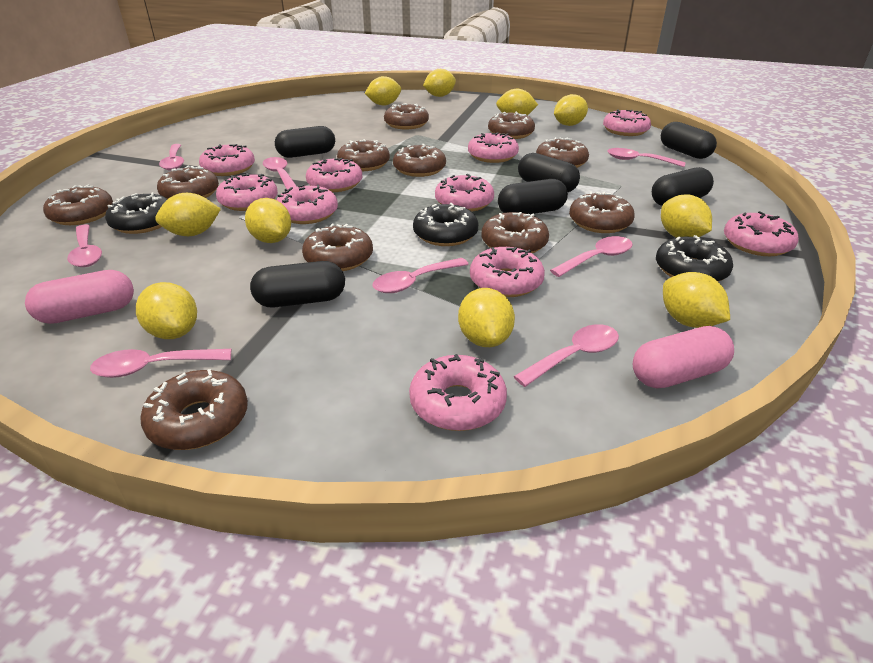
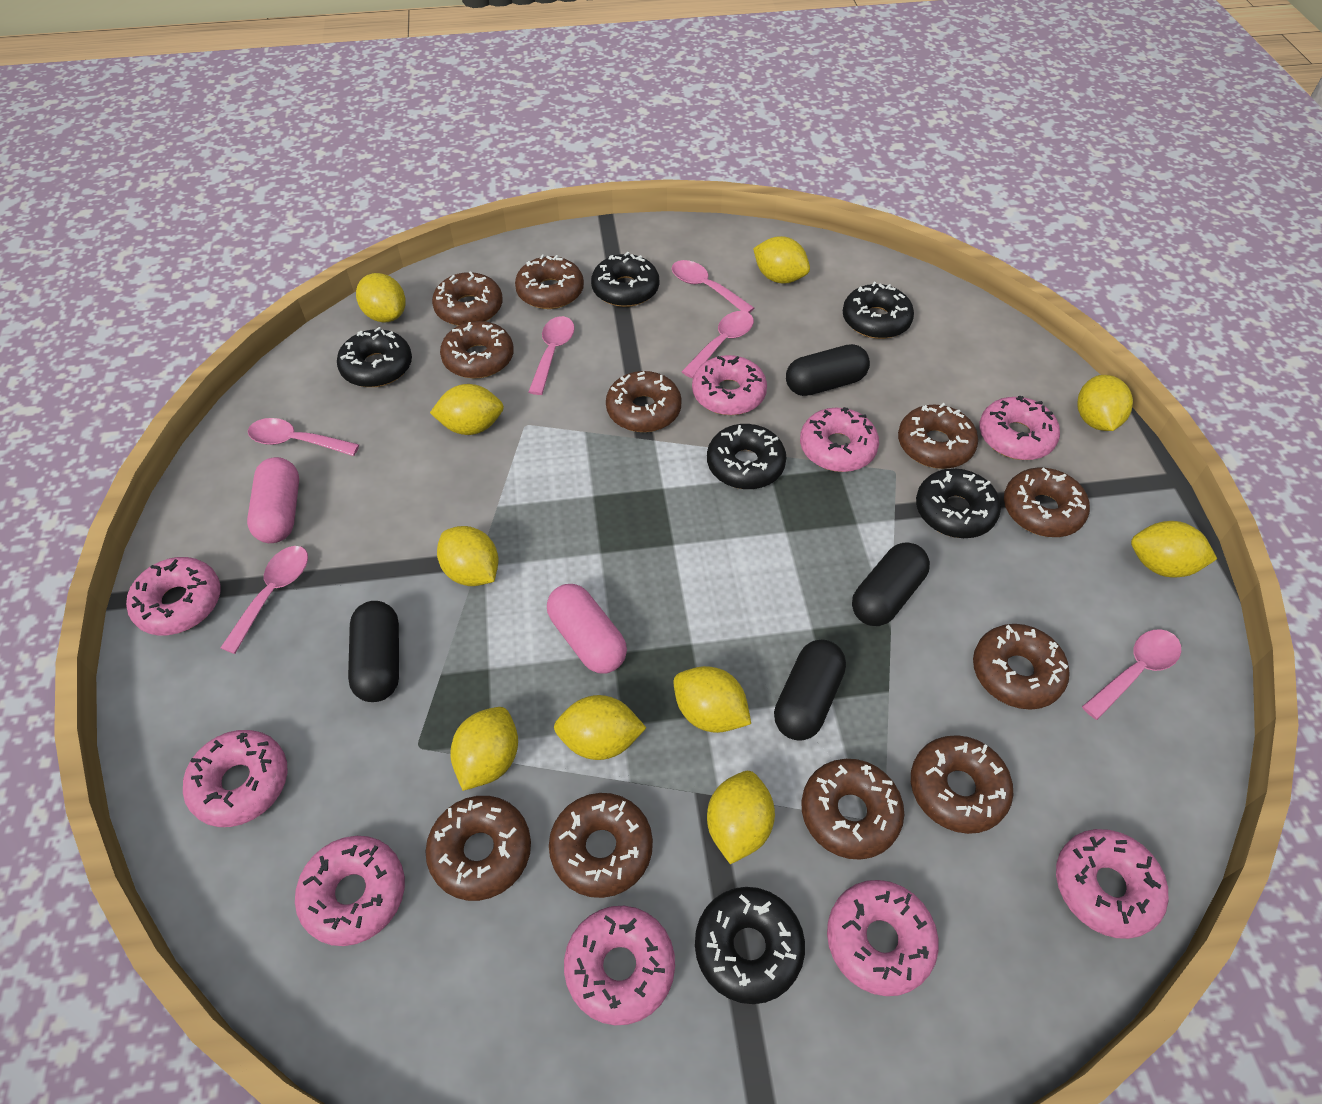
black capsule: [250,261,345,307] [275,126,335,158] [498,179,568,214] [518,153,580,192] [652,167,714,206] [661,122,717,159] = 6 -> [348,601,399,702] [774,640,846,741] [786,344,870,396] [852,542,930,626] = 4
black donut: [105,192,167,234] [413,203,478,246] [656,235,733,282] = 3 -> [337,327,412,387] [591,252,659,307] [695,887,805,1004] [707,424,786,489] [843,282,914,339] [916,468,1001,538] = 6
pink donut: [199,144,255,176] [216,173,278,211] [277,185,338,224] [306,158,362,192] [409,354,507,431] [435,174,494,212] [468,132,519,163] [470,247,545,297] [603,109,651,136] [724,211,799,256] = 10 -> [126,557,221,635] [183,730,288,827] [295,836,405,946] [564,906,675,1025] [692,355,767,415] [800,407,879,472] [827,880,938,996] [979,396,1060,460] [1056,829,1168,939] = 9
pink spoon: [67,224,102,267] [90,349,231,378] [159,144,184,171] [263,157,297,189] [372,258,469,293] [513,324,619,387] [550,236,633,277] [607,148,686,167] = 8 -> [220,546,308,654] [248,418,359,456] [528,316,575,395] [672,260,754,313] [682,311,754,378] [1082,629,1181,720] = 6

